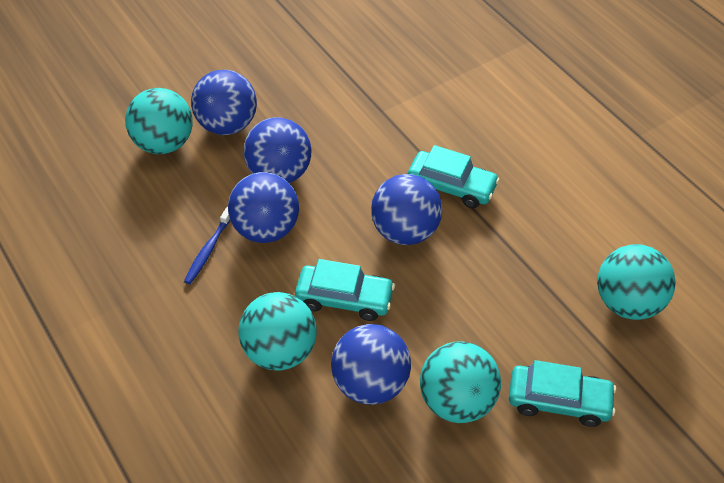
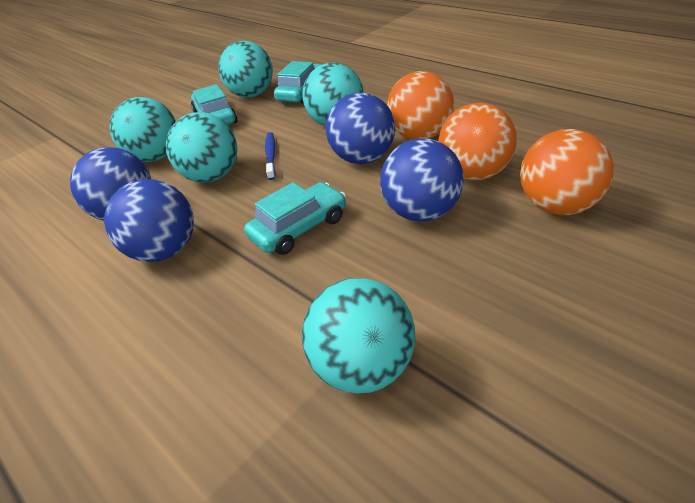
blue ball: [191,70,257,135] [228,172,299,243] [243,117,311,183] [331,324,411,405] [371,174,442,245] = 5 -> [70,147,151,221] [104,179,194,262] [326,93,395,164] [380,138,463,222] = 4
orange ball: none = 0 -> [387,71,454,140] [438,103,517,180] [520,129,614,215] = 3
turquoise ball: [125,88,193,154] [238,292,317,371] [420,342,501,423] [597,244,676,320] = 4 -> [110,97,176,162] [166,112,237,183] [218,41,273,98] [302,63,364,126] [302,278,416,394] = 5

